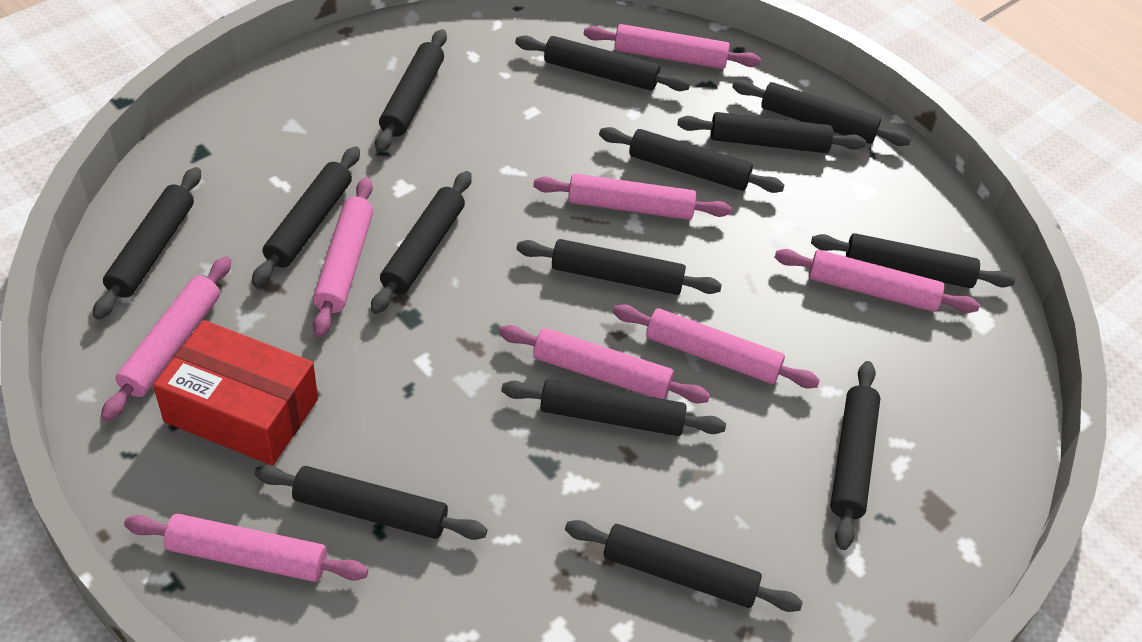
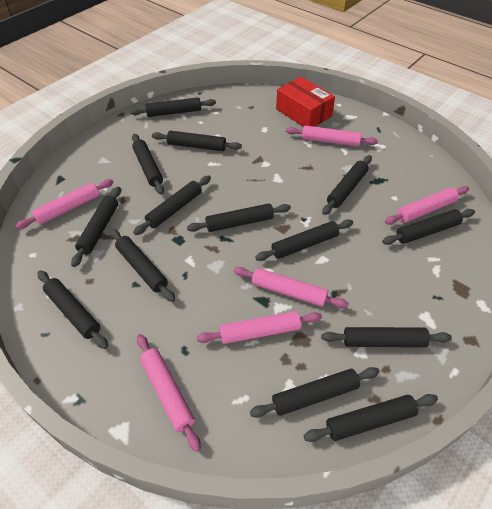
pink rolling pin: [101,256,231,421] [124,514,368,582] [313,177,373,337] [499,325,710,404] [533,174,731,220] [584,24,761,69] [613,304,820,388] [774,249,980,313] = 8 -> [15,179,114,229] [137,334,201,452] [197,311,322,344] [233,267,349,308] [286,125,378,147] [385,186,469,225] = 6

